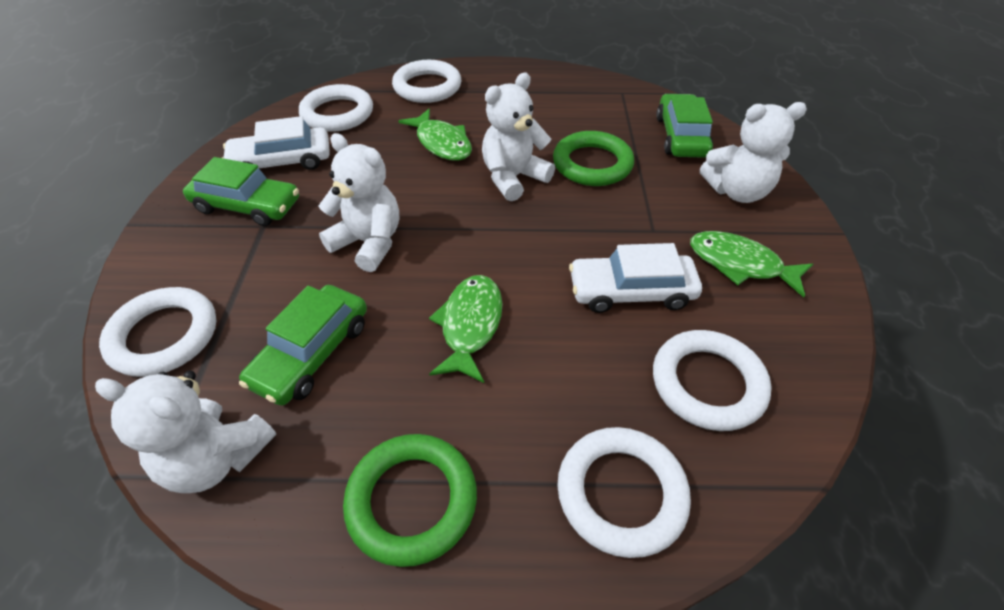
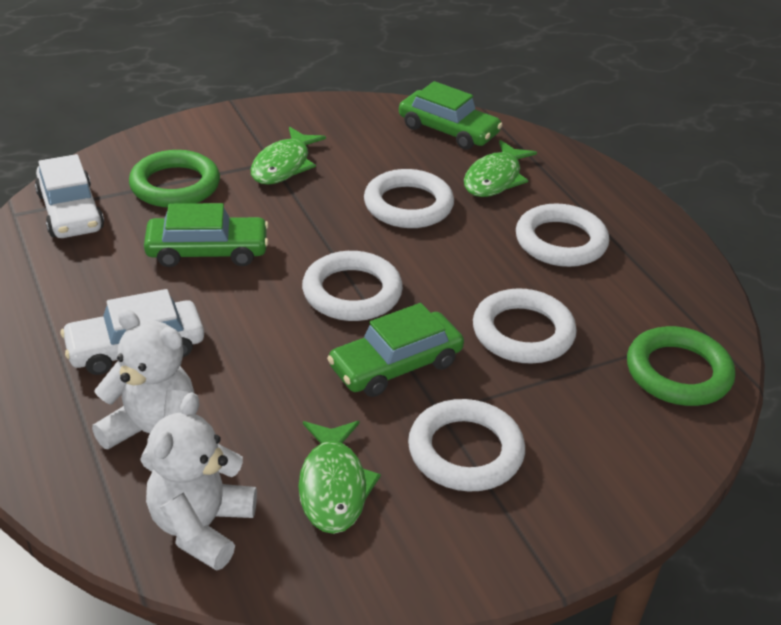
white teddy bear: [95,371,276,493] [319,133,399,272] [482,73,555,201] [700,102,807,203] = 4 -> [92,309,194,472] [146,392,257,571] = 2

